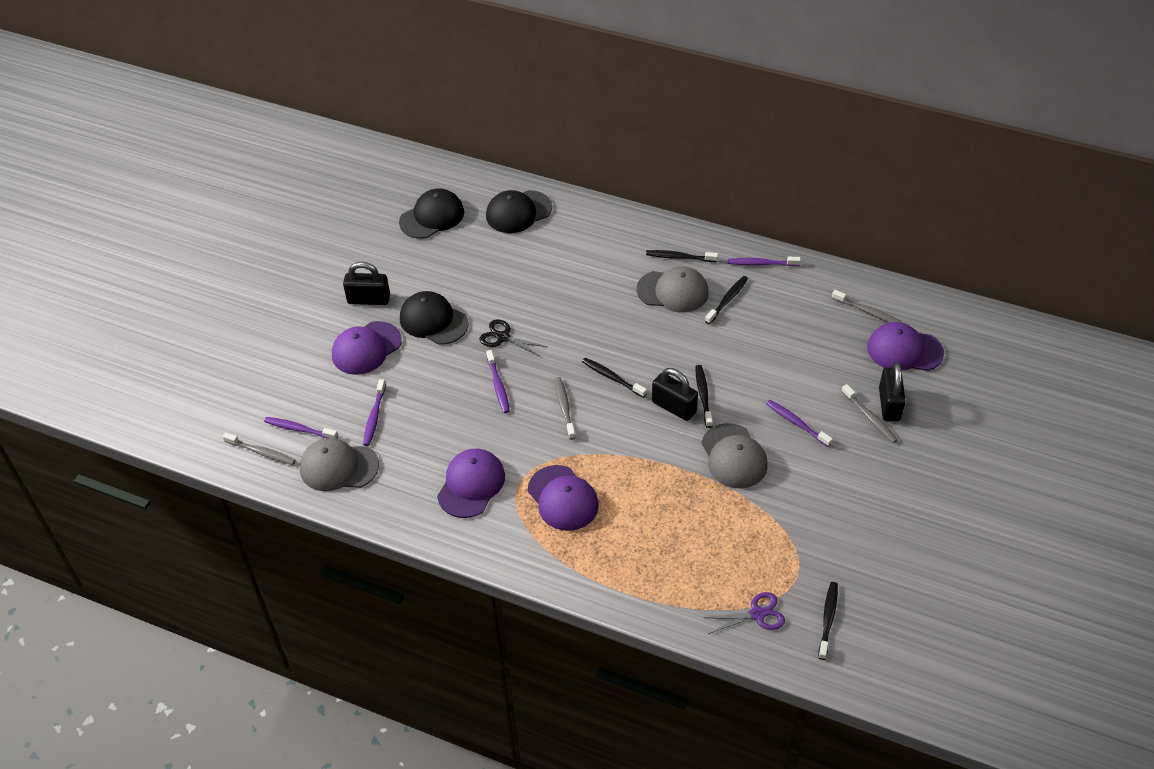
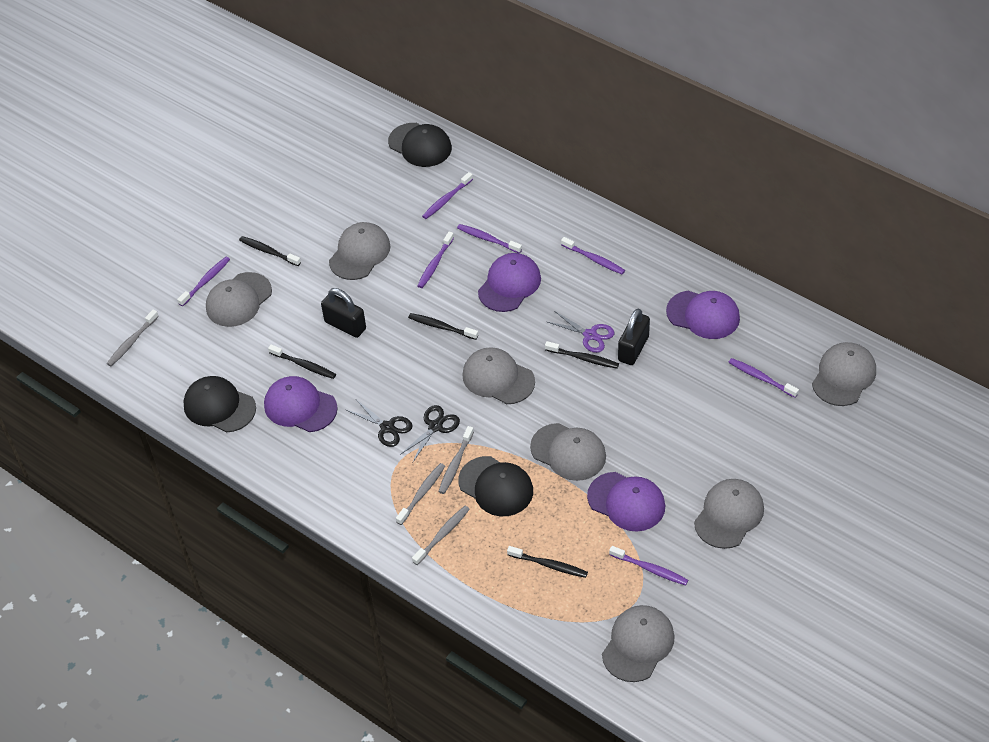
black padlock: [343,262,390,305] [652,368,698,421] [879,362,906,421] = 3 -> [321,288,366,338] [618,309,650,365] = 2
black scissors: [480,319,548,357] = 1 -> [346,400,413,447] [400,405,460,463] = 2
grey cap: [300,438,379,491] [637,266,709,312] [701,423,768,488] = 3 -> [206,272,272,327] [329,222,391,280] [462,347,535,404] [530,423,606,481] [602,605,675,682] [694,479,764,549] [812,342,876,406] = 7
purple toothbrush: [264,417,338,439] [363,379,386,446] [486,350,510,413] [728,257,801,266] [766,400,833,447] = 5 -> [177,257,230,306] [417,231,454,288] [422,172,473,219] [457,224,522,253] [561,237,625,274] [609,546,688,585] [728,358,799,398] = 7

